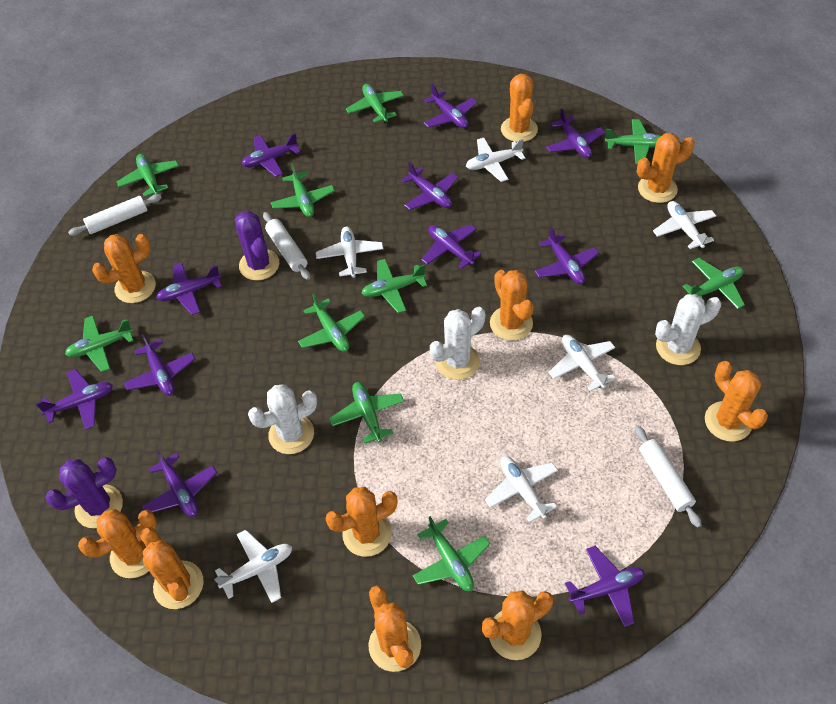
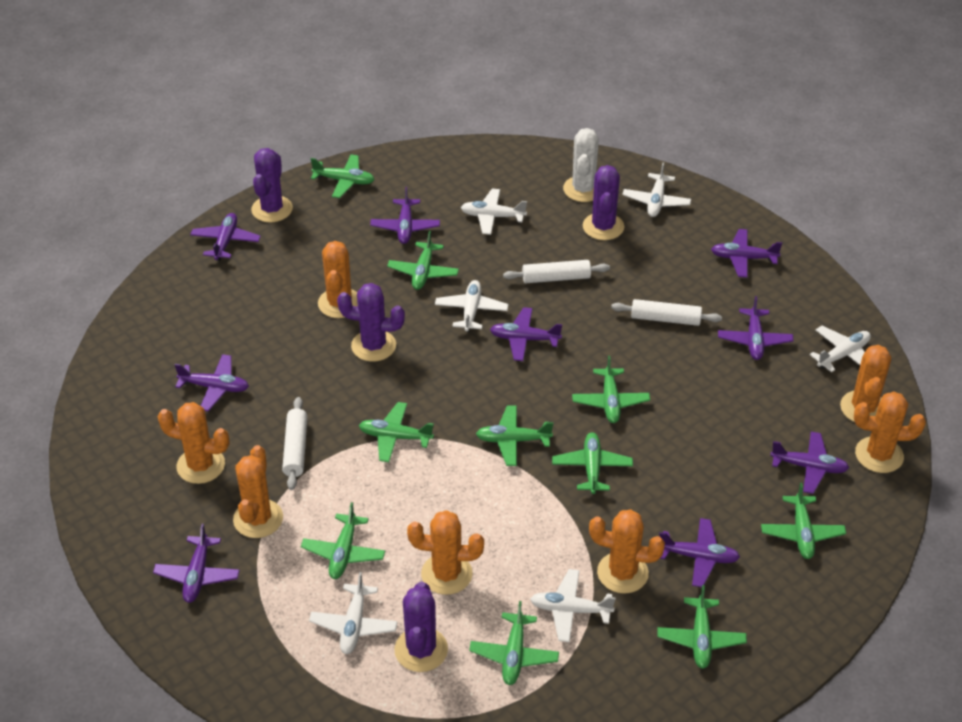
orange cactus: [78,509,157,578] [92,234,156,303] [140,527,204,609] [326,487,398,557] [369,585,421,672] [482,590,553,660] [490,270,534,341] [501,73,538,142] [637,133,695,203] [705,361,768,442] = 10 -> [157,402,229,484] [233,445,283,538] [318,241,358,318] [407,510,484,595] [589,509,665,594] [840,345,891,422] [854,392,926,473] = 7
purple cactus: [45,457,123,528] [235,211,279,281] = 2 -> [251,148,293,223] [337,283,405,362] [394,582,448,672] [583,165,624,240] = 4
purple plane: [36,369,113,430] [124,334,195,395] [141,450,217,517] [156,262,222,315] [242,133,300,177] [402,162,458,210] [421,224,482,269] [424,84,477,128] [535,227,599,284] [546,108,605,158] [565,546,645,627] = 11 -> [153,524,240,603] [175,354,249,412] [190,213,261,261] [370,187,440,244] [490,307,562,361] [659,518,740,587] [711,229,782,278] [718,296,794,360] [770,432,849,494] = 9
white cactus: [248,384,317,454] [430,307,485,380] [655,294,721,365] = 3 -> [563,128,599,202] = 1

